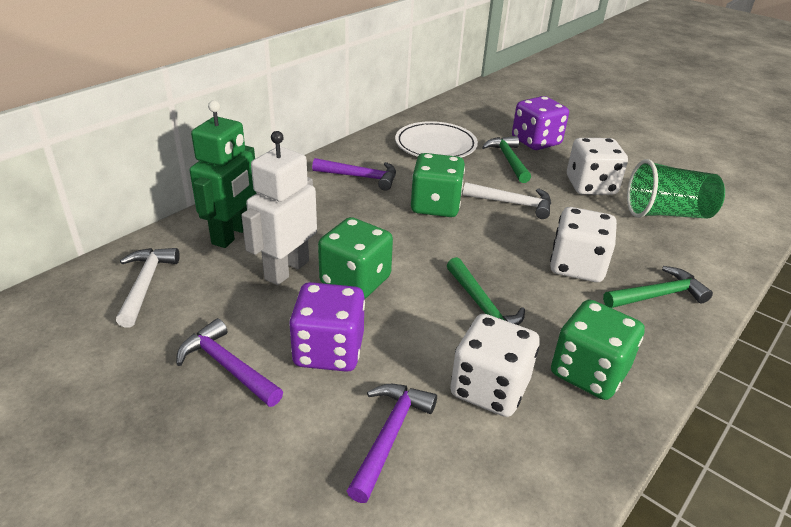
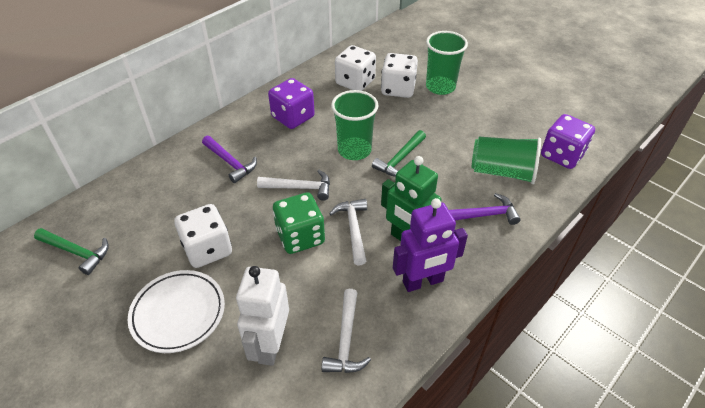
green cup: [627,159,725,219] = 1 -> [331,90,378,160] [426,31,468,95] [472,137,541,184] = 3
green dice: [318,217,393,299] [411,153,465,217] [551,300,645,400] = 3 -> [273,192,325,254] = 1
green hammer: [447,257,525,325] [482,136,531,183] [603,266,713,308] = 3 -> [34,228,109,275] [372,130,426,177] = 2
purple hammer: [176,318,283,407] [312,158,396,191] [347,384,437,503] = 3 -> [202,136,257,183] [449,193,521,225] = 2
purple robot: none = 0 -> [393,198,468,292] = 1
white hammer: [116,248,180,328] [463,182,551,219] = 2 -> [257,170,330,201] [321,289,371,373] [329,199,367,266] = 3

